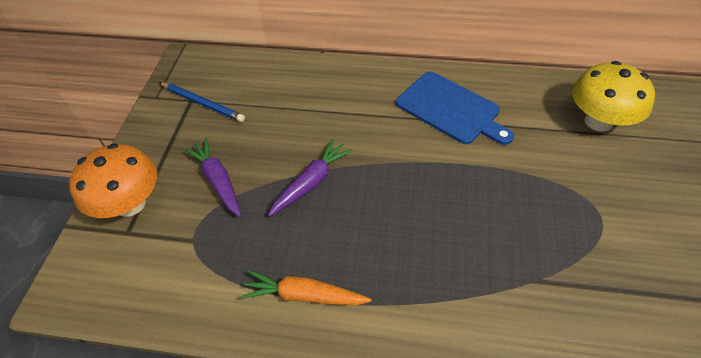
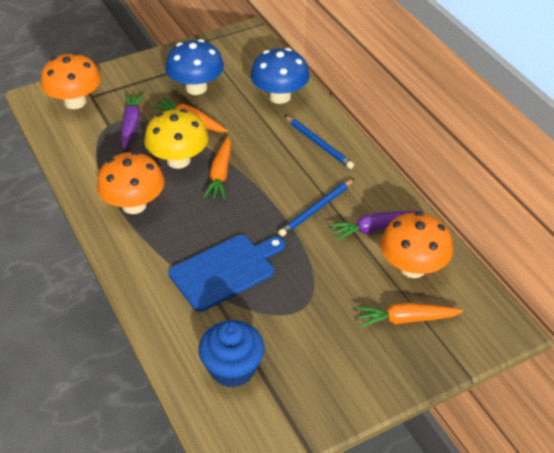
blue cupcake: none = 0 -> [199,320,265,388] = 1
blue mushroom: none = 0 -> [165,39,224,95] [250,48,310,104] = 2
blue pencil: [159,82,245,122] = 1 -> [278,178,355,237] [284,115,354,169] = 2
orange carrot: [240,270,371,305] = 1 -> [152,96,228,132] [203,136,231,200] [356,303,463,328] = 3
orange mushroom: [69,143,157,218] = 1 -> [41,52,101,109] [97,152,164,214] [381,212,453,278] = 3

